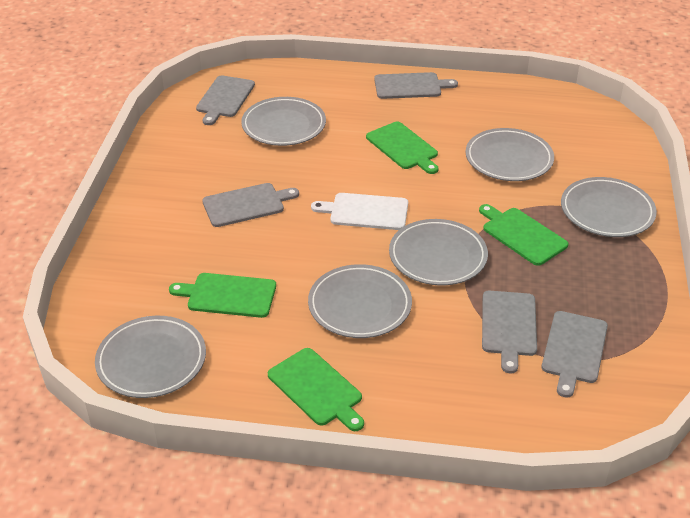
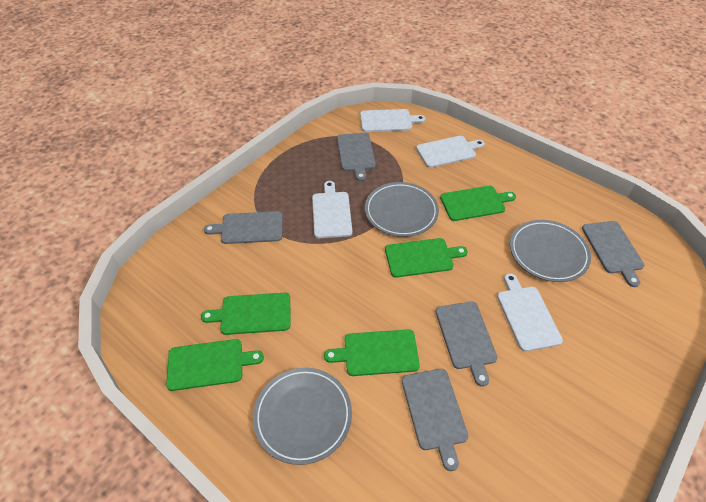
green cutting board: [169,273,276,318] [268,348,364,431] [366,122,439,174] [479,204,569,266] = 4 -> [166,339,264,391] [201,293,290,335] [324,330,420,376] [385,238,468,278] [440,186,516,221] = 5
grey plate: [95,316,206,398] [241,97,326,146] [308,264,412,338] [389,219,488,286] [465,128,554,181] [561,177,657,237] = 6 -> [253,368,352,465] [365,182,439,237] [510,220,591,282] = 3
white cutting board: [311,193,408,230] = 1 -> [312,181,352,238] [360,109,425,132] [416,136,485,168] [497,273,563,352] = 4

